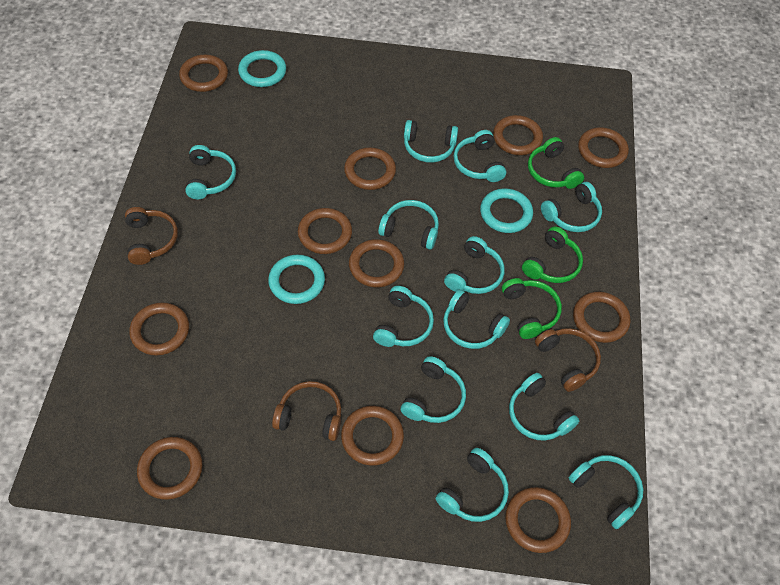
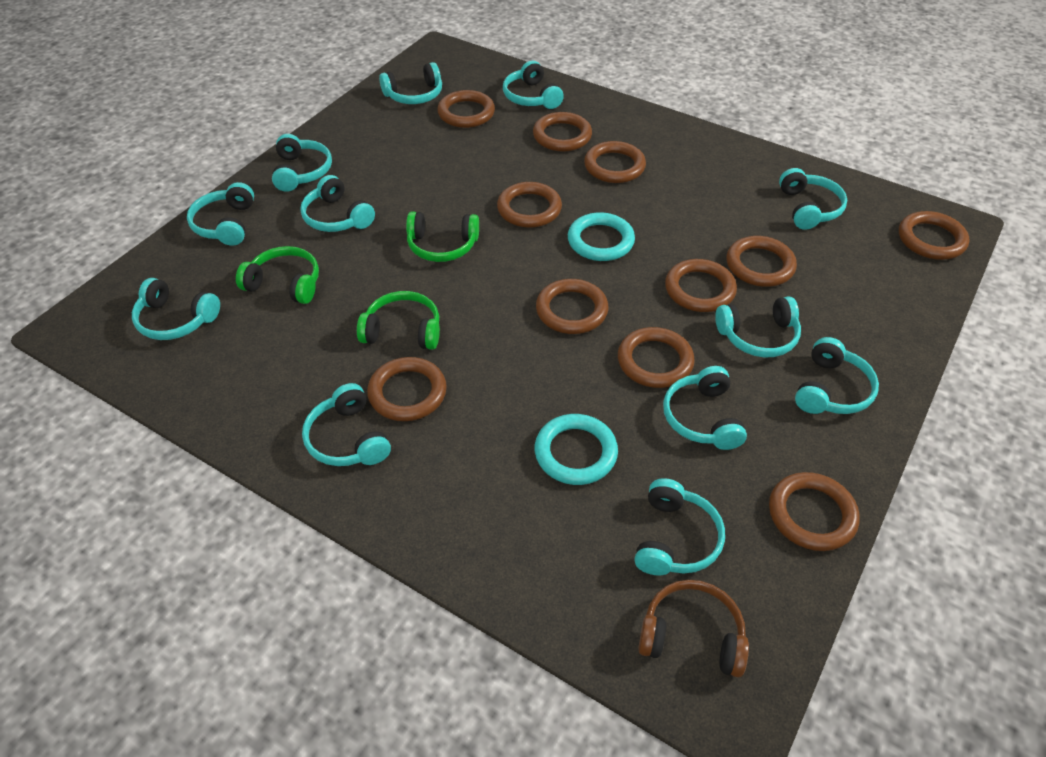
brown headphones: [125,207,178,265] [272,381,342,441] [535,328,601,392] = 3 -> [638,580,749,677] = 1
turquoise ring: [238,50,286,87] [268,255,325,304] [480,188,533,233] = 3 -> [535,414,618,485] [568,212,635,261] = 2

